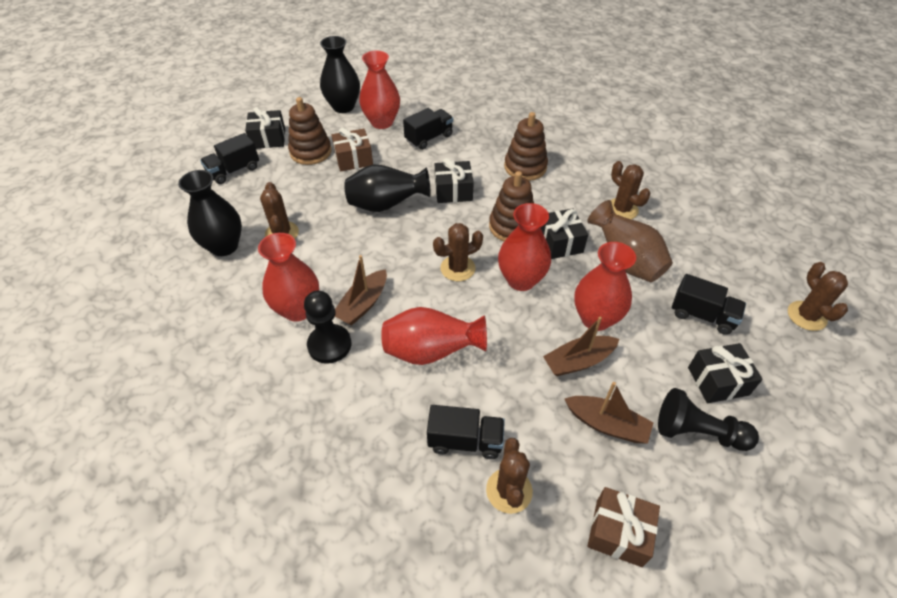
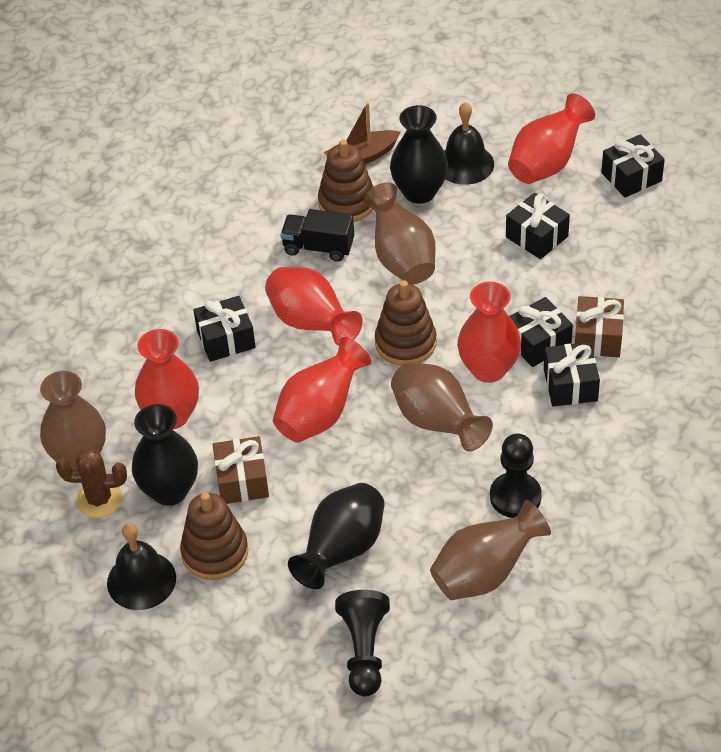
black bell: none = 0 -> [107,523,176,610] [444,102,494,185] = 2
black gift: [245,107,285,149] [435,158,474,203] [541,209,588,259] [688,343,763,403] = 4 -> [193,296,256,362] [506,193,570,259] [509,297,573,367] [544,342,600,406] [601,134,665,198] = 5
black truck: [200,133,259,184] [403,108,453,150] [427,405,505,459] [672,274,746,335] = 4 -> [280,209,354,262] = 1
brown boat: [335,255,387,325] [543,317,619,376] [564,382,654,444] = 3 -> [324,102,400,164] = 1
brown cactus: [260,182,299,239] [433,223,483,281] [486,438,533,514] [611,161,650,219] [788,262,848,331] = 5 -> [56,448,127,518] = 1
brown vase: [587,200,673,282] = 1 -> [40,371,106,468] [363,183,436,284] [391,362,493,451] [430,500,551,600] = 4

